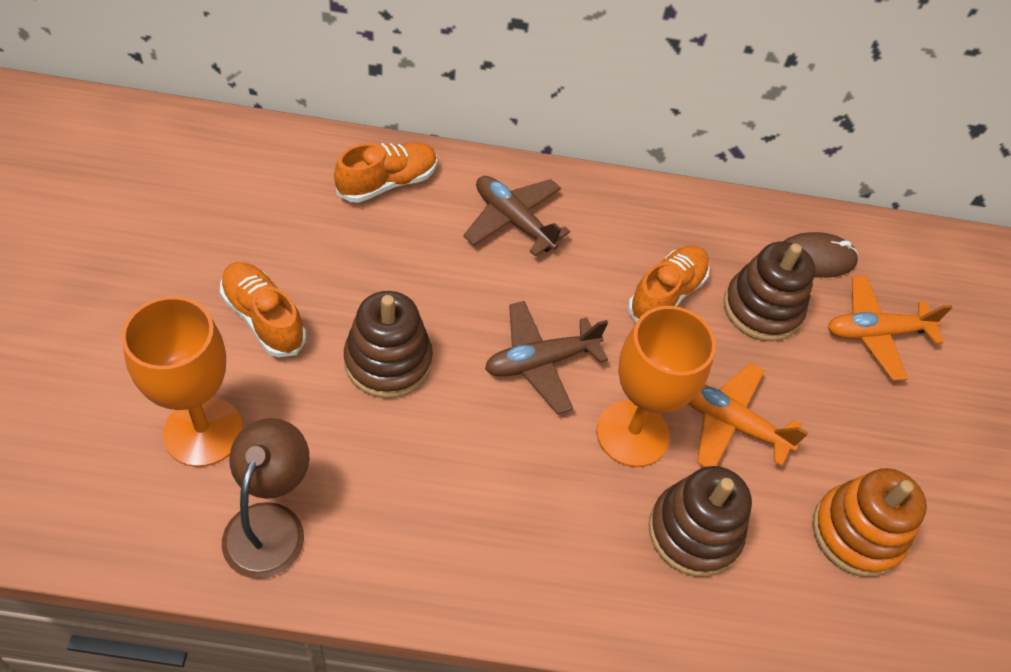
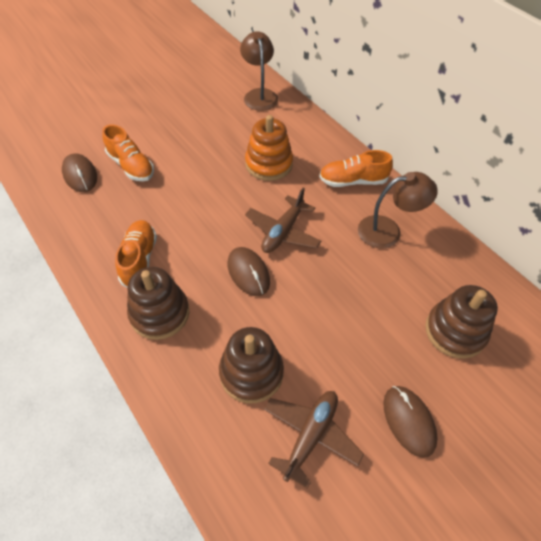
brown lamp: [222,418,309,579] = 1 -> [240,31,278,111] [358,172,438,248] = 2
brown mouse: [783,232,858,278] = 1 -> [62,153,97,192] [228,247,270,296] [383,386,438,458] = 3
orange goblet: [121,296,243,467] [596,306,716,467] = 2 -> none = 0
orange plane: [688,363,809,467] [828,275,953,381] = 2 -> none = 0

